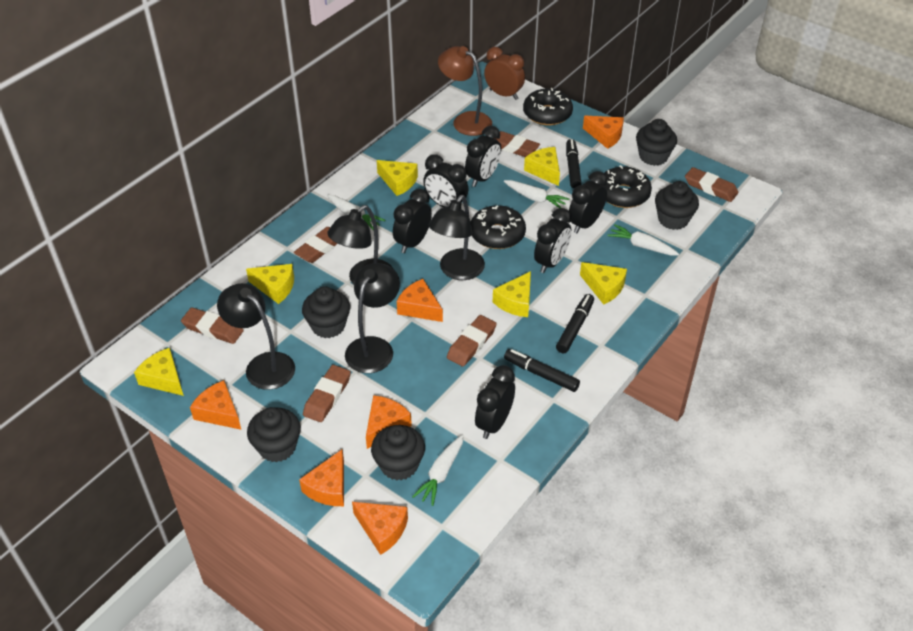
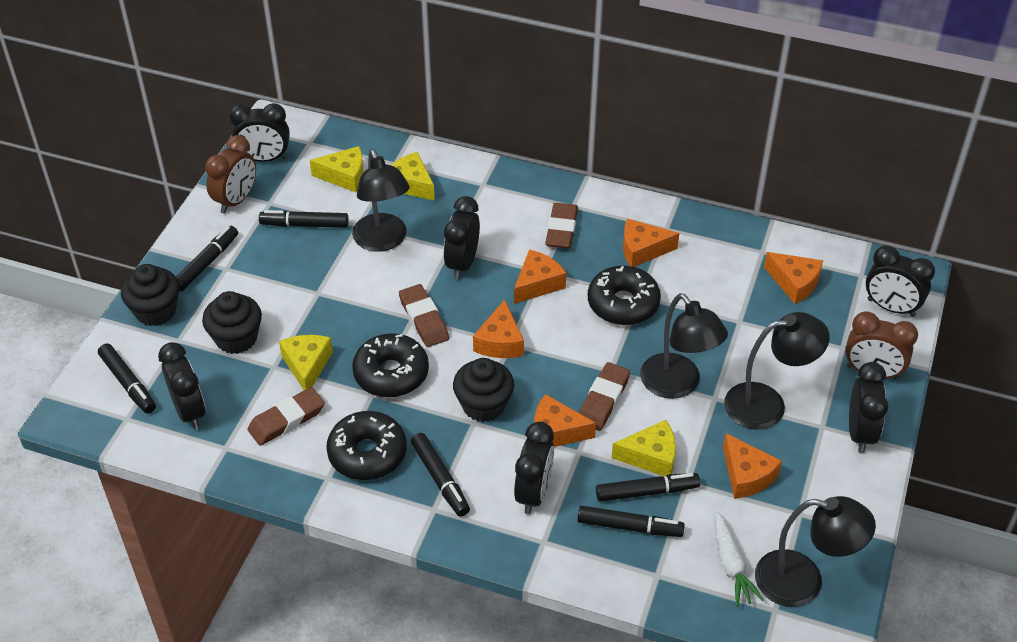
black cupcake: [247,407,301,462] [302,286,350,338] [371,425,425,481] [636,119,677,166] [655,181,699,230] = 5 -> [121,264,180,326] [202,291,262,354] [453,358,514,422] = 3
black marker: [504,349,580,392] [556,294,594,354] [566,139,581,189] = 3 -> [98,343,156,414] [176,226,238,291] [259,210,349,228] [411,433,470,517] [577,506,685,537] [596,473,700,502] = 6
brown clock: [484,47,525,100] = 1 -> [205,135,256,214] [845,312,918,380] = 2
brown eraser: [181,308,244,344] [294,227,338,263] [303,365,351,422] [447,315,497,367] [494,131,540,157] [685,167,738,202] = 6 -> [247,387,325,446] [399,284,449,347] [545,203,578,248] [579,362,630,431] = 4
brown lamp: [438,46,492,136] = 1 -> none = 0
white carrot: [327,195,385,230] [412,435,464,506] [504,180,569,208] [608,224,679,255] = 4 -> [714,511,764,607] = 1
yellow cheese: [134,348,184,396] [246,264,294,304] [377,160,418,196] [493,271,531,317] [524,147,560,186] [580,262,627,304] = 6 -> [279,335,333,390] [310,146,364,192] [391,152,435,201] [612,420,676,477] = 4

